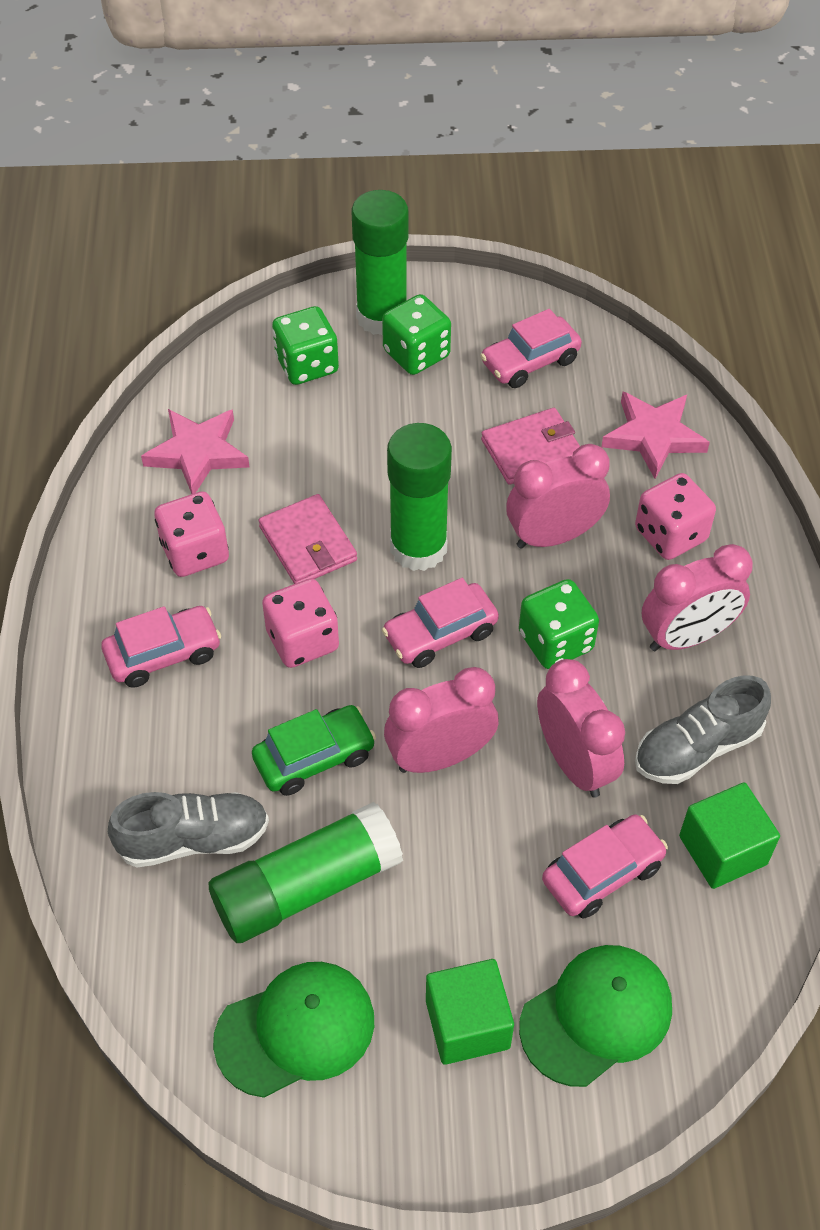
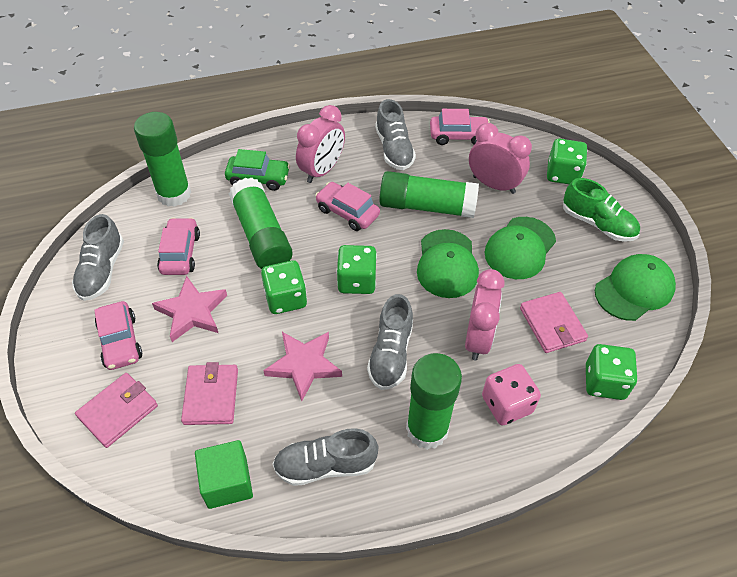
green cap: [213,962,374,1098] [519,945,672,1087] = 2 -> [417,229,479,298] [484,217,556,279] [595,254,676,321] = 3
green cube: [426,959,514,1065] [679,782,780,889] = 2 -> [195,440,253,509] = 1
green dice: [272,306,339,385] [382,294,451,375] [519,579,599,669] = 3 -> [261,260,307,314] [336,245,377,294] [547,139,587,184] [586,344,637,400] = 4
green glue stick: [209,802,403,943] [351,190,409,336] [387,423,452,571] = 3 -> [134,112,191,207] [229,178,293,269] [379,171,479,218] [406,353,462,450] = 4
green shoe: none = 0 -> [563,178,640,242] = 1
grey shoe: [108,792,269,868] [635,675,771,784] = 2 -> [72,214,124,301] [273,428,378,486] [367,294,413,390] [375,99,416,170] = 4
pink clock: [384,667,499,773] [506,444,610,549] [537,659,625,798] [642,544,753,651] = 4 -> [296,105,345,183] [465,269,504,360] [469,123,532,194] = 3
pink dice: [154,491,229,577] [262,578,339,668] [635,473,716,560] = 3 -> [482,364,541,426] = 1
pink wallet: [259,494,357,584] [481,408,580,485] = 2 -> [75,373,158,448] [181,362,238,425] [520,292,588,353] = 3

